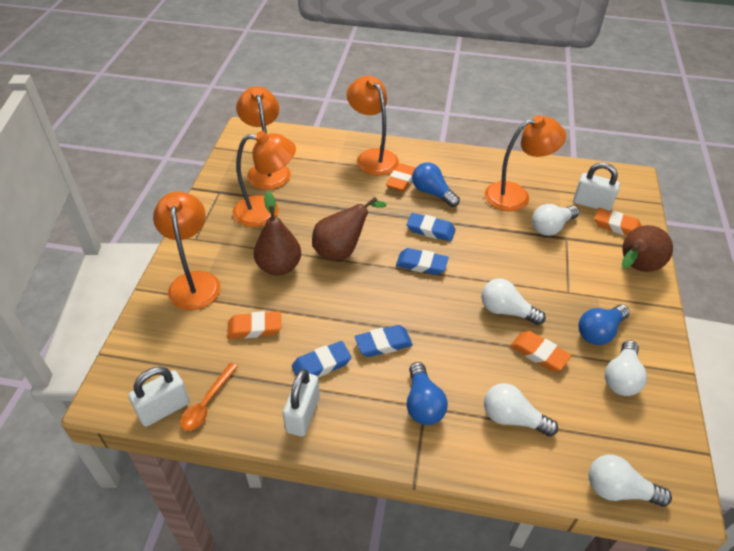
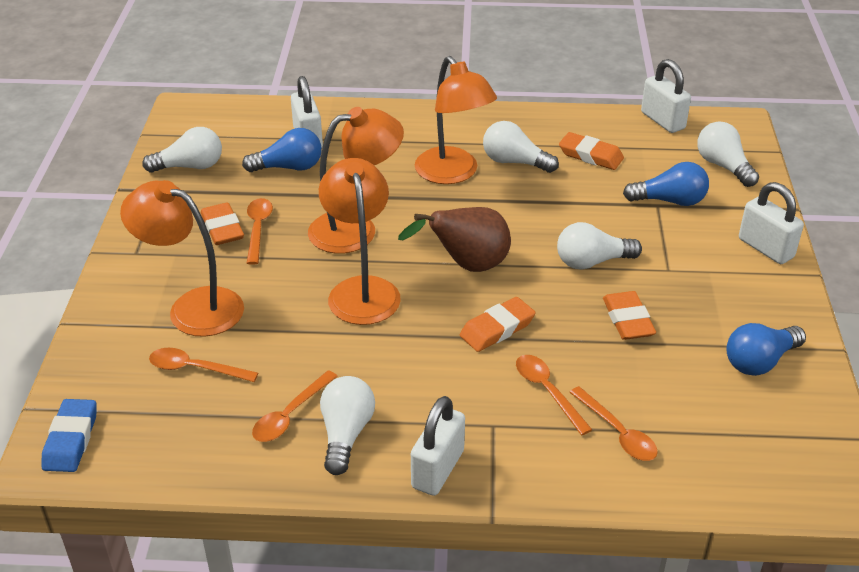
blue eraser: [292,341,351,377] [355,325,413,357] [396,248,449,275] [407,213,456,242] = 4 -> [41,399,97,472] = 1
brown pear: [254,191,301,276] [312,197,387,261] [622,225,673,272] = 3 -> [398,207,511,272] = 1
orange lamp: [153,192,221,310] [233,131,296,227] [236,86,291,190] [347,76,399,176] [485,115,566,211] = 5 -> [120,180,244,337] [308,107,404,254] [319,158,401,325] [415,56,497,184] = 4
orange spoon: [180,363,238,431] = 1 -> [149,348,258,382] [247,198,273,265] [252,370,338,442] [516,355,592,435] [569,386,658,461] = 5
white padlock: [128,367,190,427] [283,369,320,437] [573,163,620,211] = 3 -> [291,76,323,147] [411,396,465,496] [641,59,691,133] [739,182,804,264] = 4

